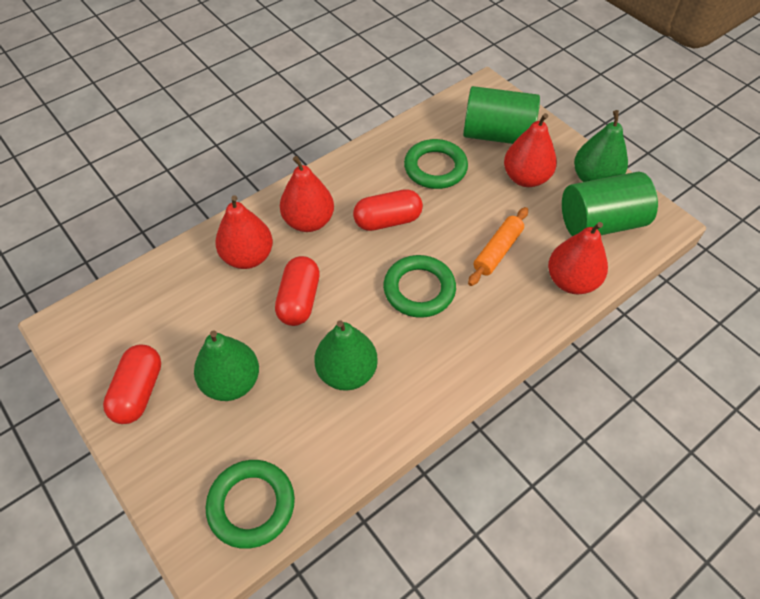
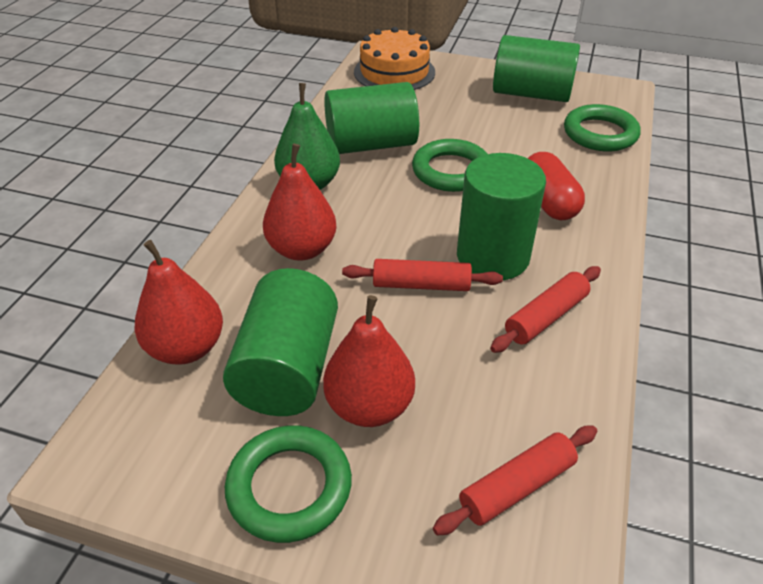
green cylinder: [463,86,540,144] [562,171,658,236] = 2 -> [223,268,338,416] [324,82,419,154] [457,153,546,280] [493,35,580,102] = 4
green pear: [194,330,259,401] [314,320,378,391] [574,110,628,182] = 3 -> [274,83,340,190] = 1
orange cake: none = 0 -> [354,27,435,90] = 1
orange rolling pin: [468,207,528,286] = 1 -> none = 0
red capsule: [103,344,161,424] [275,256,320,326] [353,189,423,231] = 3 -> [528,152,585,220] = 1
red pear: [215,195,273,269] [280,156,334,232] [504,113,557,187] [548,222,608,294] = 4 -> [135,240,223,365] [263,144,337,260] [323,295,415,427] = 3
red rolling pin: none = 0 -> [342,259,503,291] [433,426,597,536] [490,266,601,353] = 3

